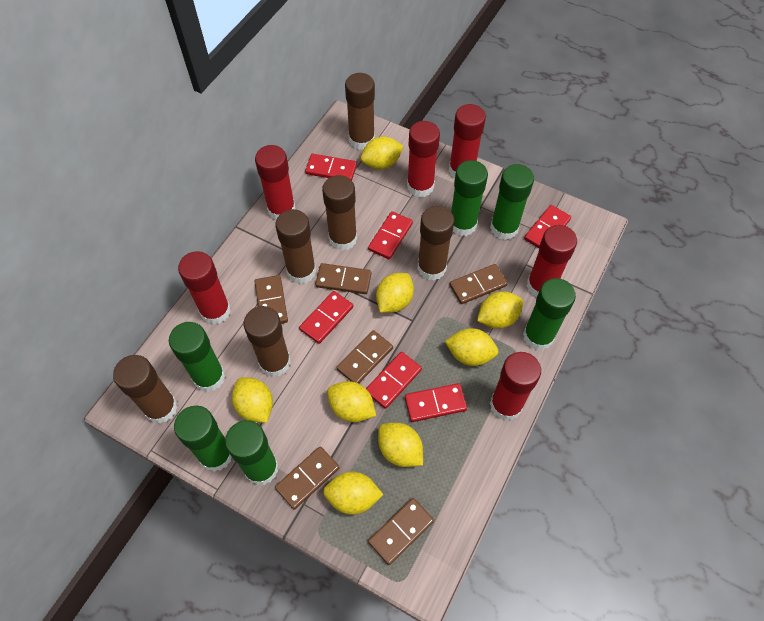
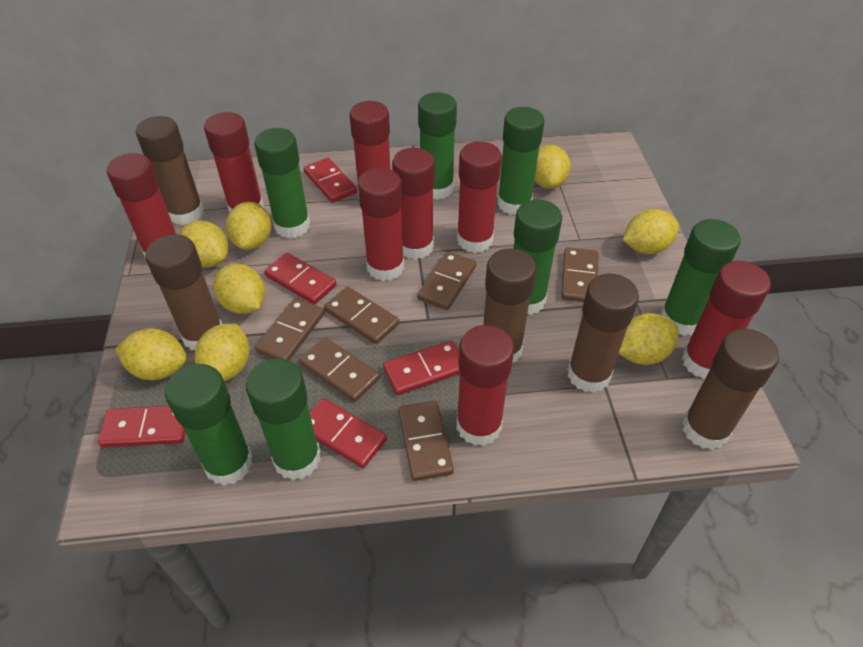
brown glue stick: [113,355,178,424] [243,306,291,377] [275,209,316,284] [322,175,357,251] [345,73,375,150] [417,206,454,280] = 6 -> [136,116,204,225] [145,234,222,350] [483,248,537,364] [567,274,639,393] [682,329,779,450] = 5
green glue stick: [169,322,225,392] [174,406,232,472] [225,420,278,485] [451,160,488,236] [490,164,534,240] [523,278,576,350] = 6 -> [165,364,253,485] [246,358,321,480] [254,128,310,238] [418,92,457,200] [497,107,544,215] [513,199,562,315] [660,219,741,336] = 7
red domino: [299,291,353,344] [305,154,357,180] [366,352,422,409] [368,211,413,259] [405,383,467,422] [524,205,571,248] = 6 -> [98,406,186,447] [264,253,337,305] [303,158,357,203] [310,398,387,468] [383,341,460,395] = 5
red glue stick: [178,251,231,325] [255,145,296,220] [407,121,440,198] [449,104,486,179] [490,352,541,421] [527,225,577,298] = 6 -> [107,153,176,259] [204,112,264,213] [349,101,391,198] [358,168,404,281] [392,148,435,260] [457,142,502,253] [457,325,514,446] [682,261,771,379] = 8

